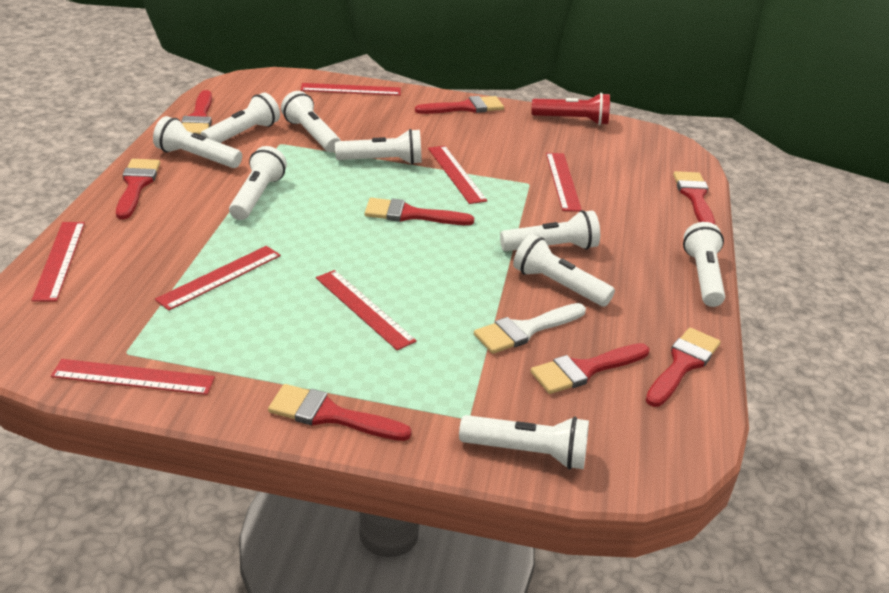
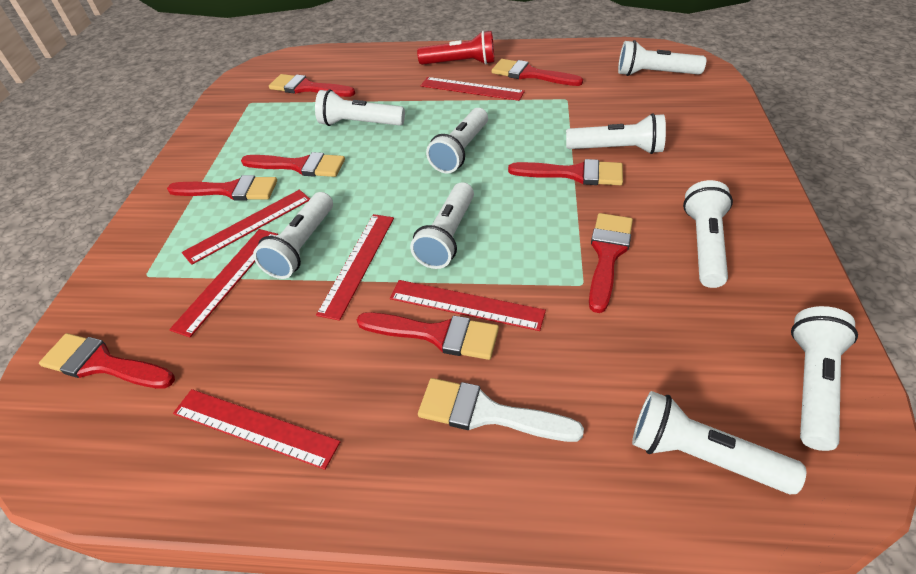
red ruler: [31,222,85,302] [51,359,215,395] [155,246,281,311] [301,83,401,96] [316,270,417,350] [428,146,487,204] [546,153,582,212] = 7 -> [169,229,278,337] [173,389,341,470] [182,190,310,265] [316,214,394,321] [390,280,546,331] [421,77,525,101] = 6

